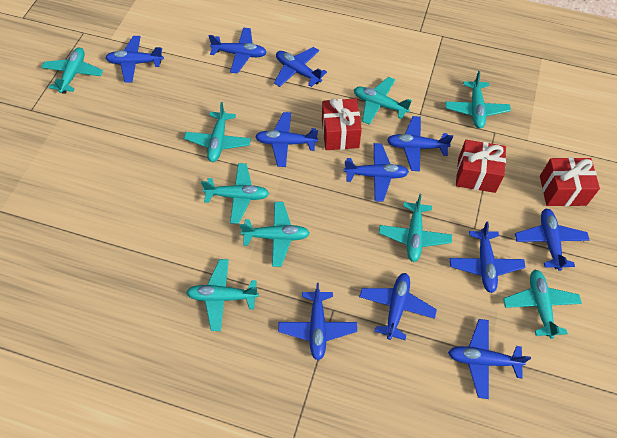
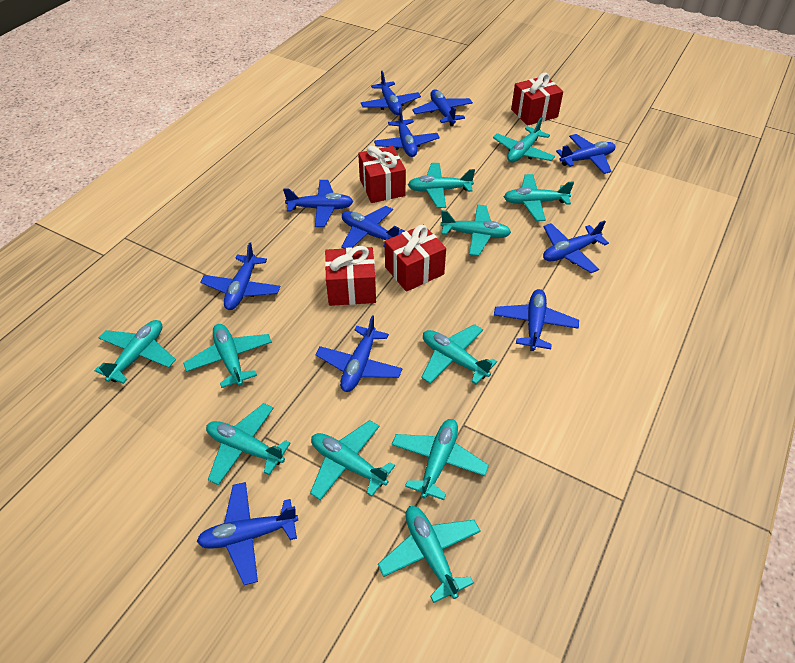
red gift: [322,98,362,150] [456,140,506,193] [540,157,600,206] = 3 -> [325,246,376,306] [358,146,406,203] [385,225,446,292] [511,73,563,126] = 4
turquoise plane: [41,48,103,94] [184,102,251,162] [186,259,259,331] [201,163,269,224] [240,202,310,267] [354,77,412,125] [379,194,452,262] [445,71,511,129] [503,270,582,339] = 9 -> [94,320,176,384] [183,324,272,388] [206,403,291,485] [310,420,395,500] [378,506,481,603] [392,419,489,500] [408,163,475,208] [421,324,497,384] [440,204,511,256] [493,117,555,162] [504,174,574,221] = 11

